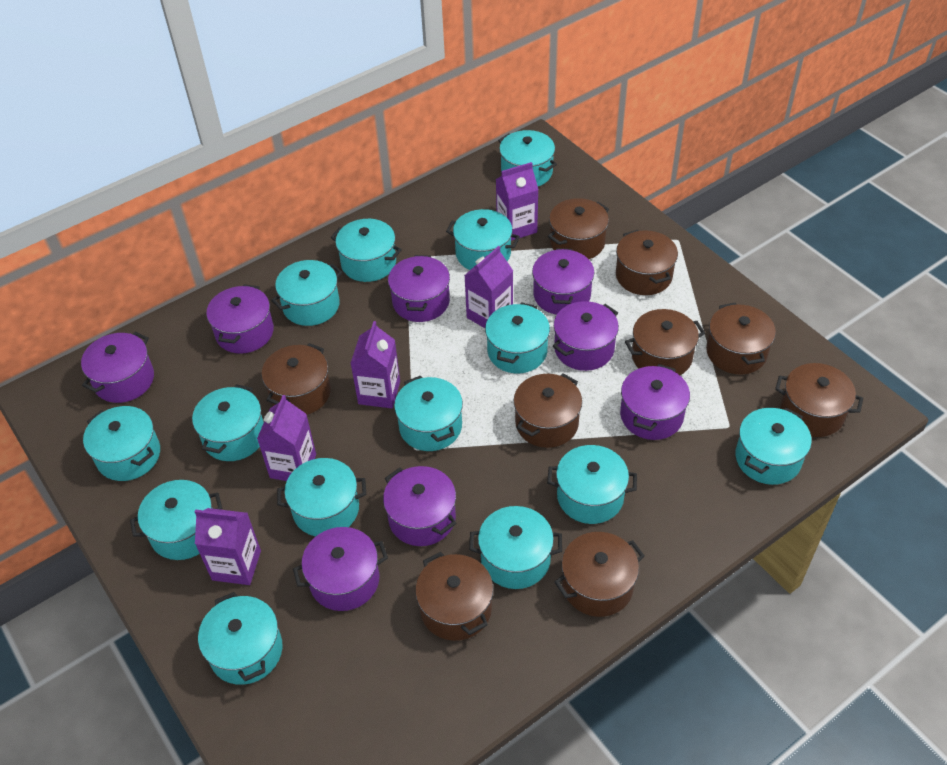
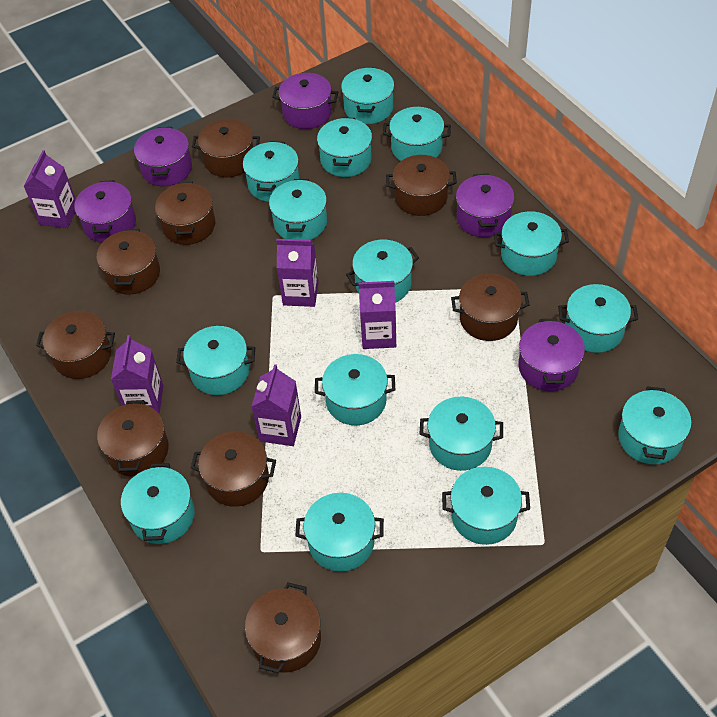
purple pot: [81,332,154,403] [206,284,274,354] [293,527,388,611] [383,466,456,546] [388,255,450,322] [532,248,594,315] [553,301,619,371] [620,364,690,440] = 8 -> [74,180,136,243] [134,127,192,186] [272,73,338,129] [456,174,514,237] [518,319,585,391] = 5
turquoise pot: [83,406,160,481] [130,480,222,560] [192,384,264,461] [198,592,283,685] [271,260,342,326] [277,458,366,536] [331,219,402,282] [394,376,463,451] [446,209,520,270] [469,506,562,589] [485,302,550,373] [498,130,557,186] [547,445,637,524] [735,408,812,485] = 14 -> [121,463,195,544] [176,326,255,395] [243,141,299,202] [269,179,327,240] [295,493,384,572] [315,354,395,425] [317,117,372,177] [341,67,394,124] [346,240,419,303] [383,107,451,161] [420,397,503,471] [442,467,530,545] [494,211,569,276] [558,284,638,353] [618,386,691,465] = 15

